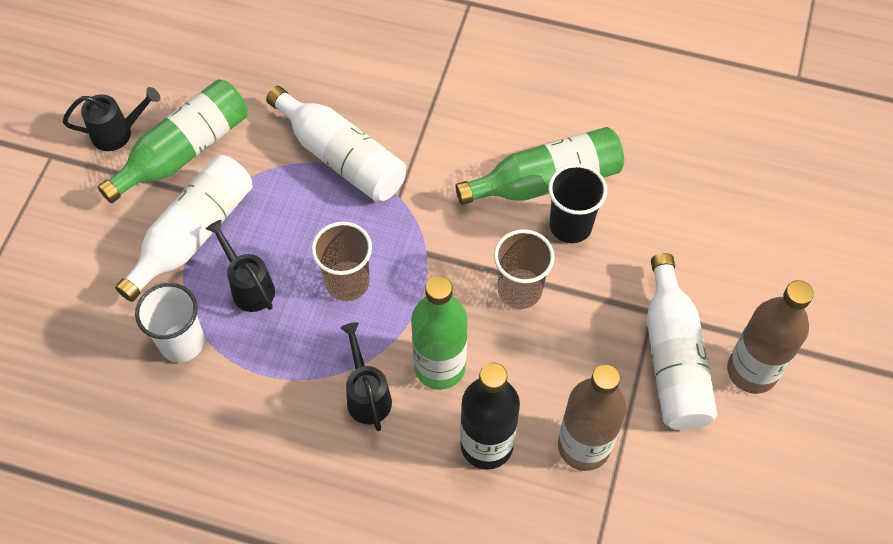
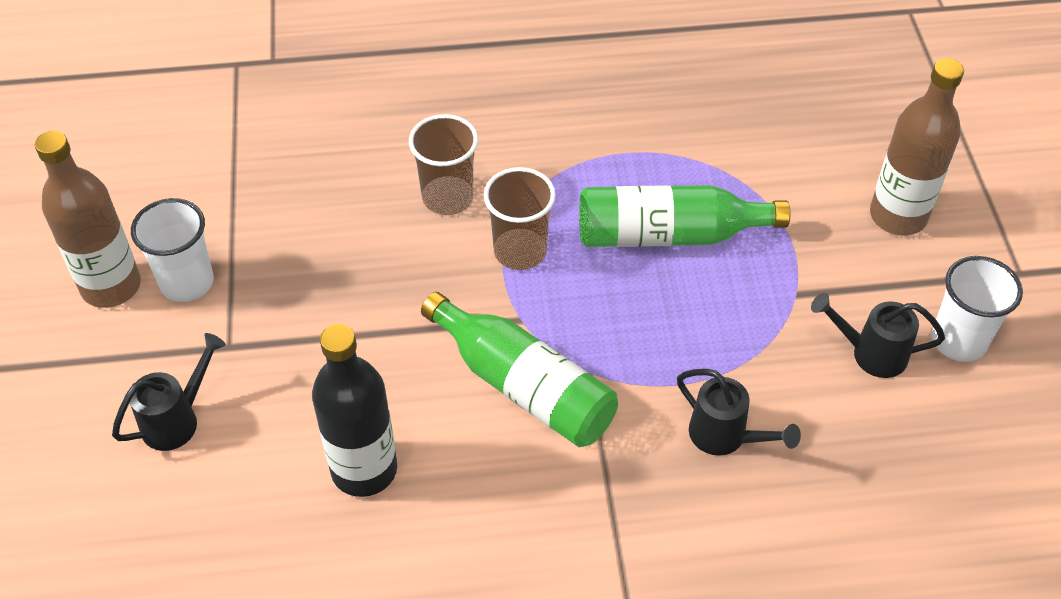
black cup: [548,164,607,243] = 1 -> none = 0
green bottle: [98,79,248,203] [411,276,467,390] [455,127,624,205] = 3 -> [421,292,618,447] [579,185,790,247] = 2
white bottle: [115,155,253,302] [266,86,406,202] [647,253,717,430] = 3 -> none = 0
white cup: [135,283,204,362] = 1 -> [131,198,214,302] [932,256,1023,362] = 2

